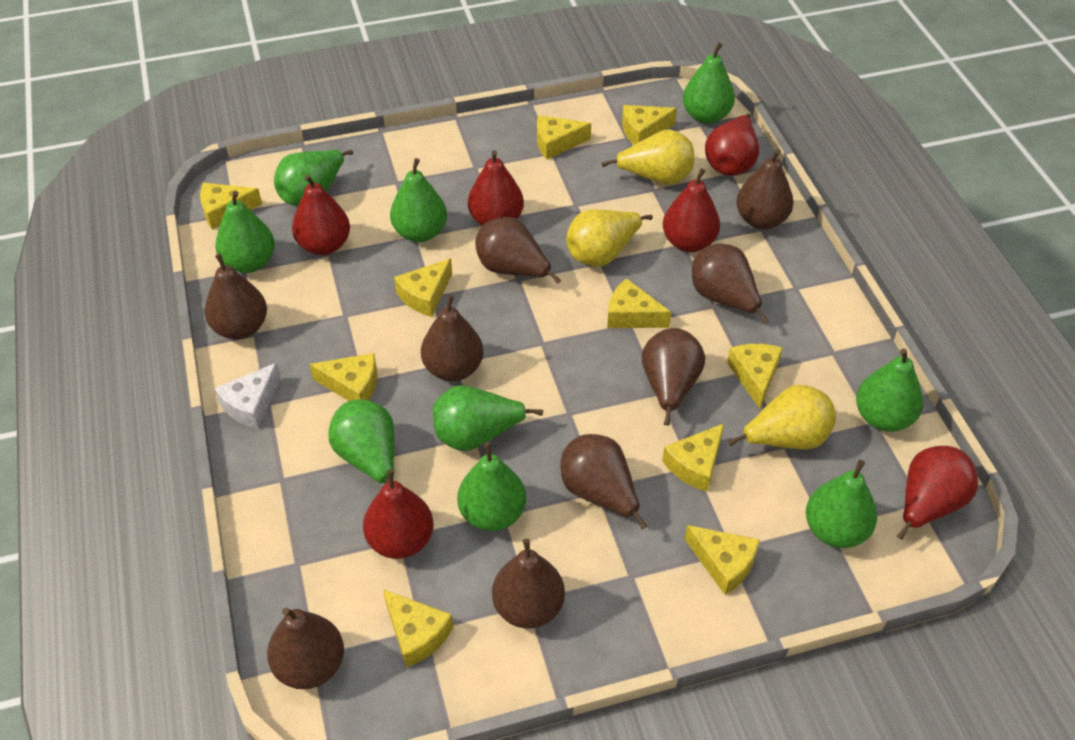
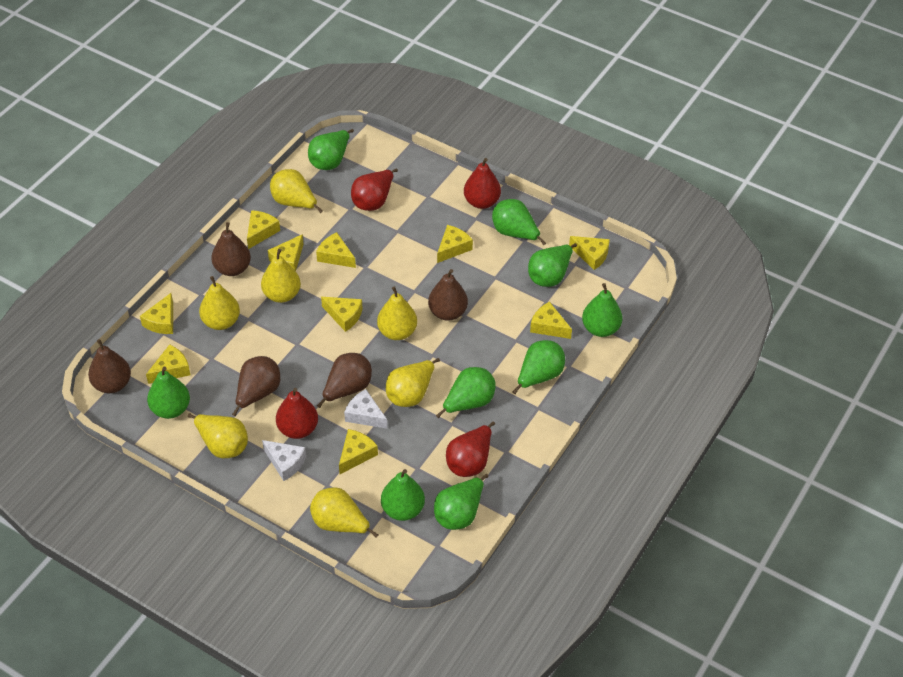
brown pear: [204,254,267,339] [267,608,344,689] [421,295,483,381] [475,217,562,284] [492,539,565,629] [560,434,648,530] [642,328,705,425] [692,244,768,324] [736,149,794,229] = 9 -> [88,339,131,393] [211,222,251,276] [232,356,280,416] [317,353,372,408] [428,269,468,321] = 5
red pear: [292,174,350,255] [363,470,434,559] [468,150,524,226] [663,168,720,252] [705,113,759,176] [897,446,978,540] = 6 -> [276,388,318,439] [351,169,398,211] [446,422,495,477] [464,158,501,209] = 4
white cheese: [215,363,281,428] = 1 -> [262,440,306,481] [344,389,387,428] = 2
yellow pear: [566,209,653,267] [601,129,694,185] [728,385,836,450] = 3 -> [188,413,248,458] [199,276,240,330] [261,249,301,303] [270,169,323,213] [310,487,378,538] [377,286,417,340] [386,358,440,407] = 7

